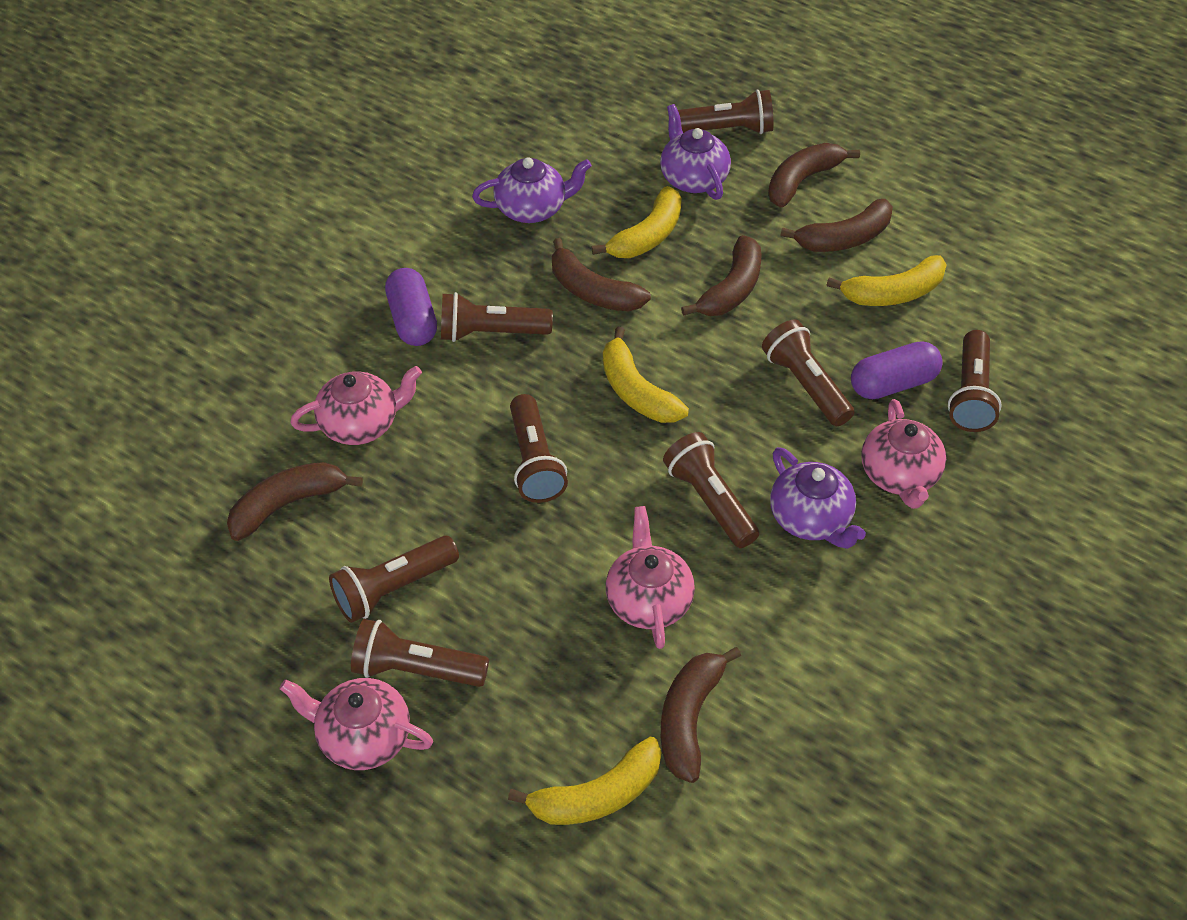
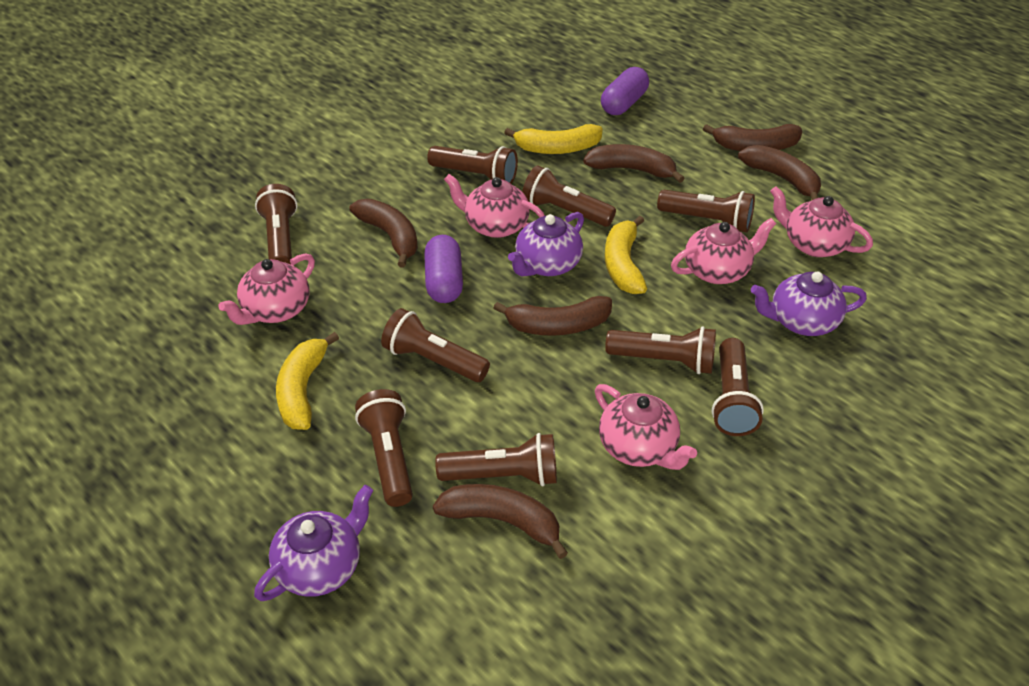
brown flashlight: [329,536,459,623] [351,619,489,687] [441,292,553,342] [510,394,568,503] [663,432,759,548] [678,89,774,134] [762,320,854,426] [948,330,1002,432] = 8 -> [255,184,297,265] [355,389,413,507] [381,308,490,382] [427,146,518,184] [435,433,557,486] [522,165,616,227] [605,327,716,374] [657,190,755,232] [712,338,764,436] = 9
pink teapot: [279,678,433,770] [290,366,422,445] [606,506,695,649] [861,399,946,509] = 4 -> [219,253,315,325] [444,174,545,238] [595,384,697,470] [671,218,776,284] [770,186,873,257] = 5
yellow banana: [508,737,661,825] [592,186,682,258] [603,327,689,423] [827,255,947,306] = 4 -> [276,332,339,430] [504,124,603,154] [605,216,647,294] = 3

